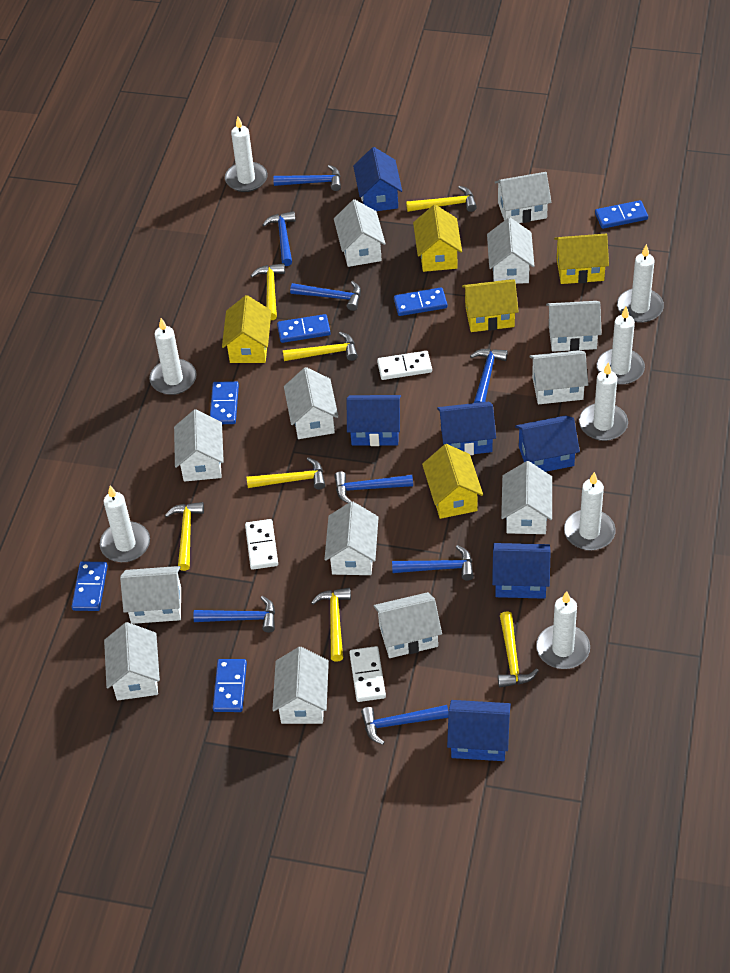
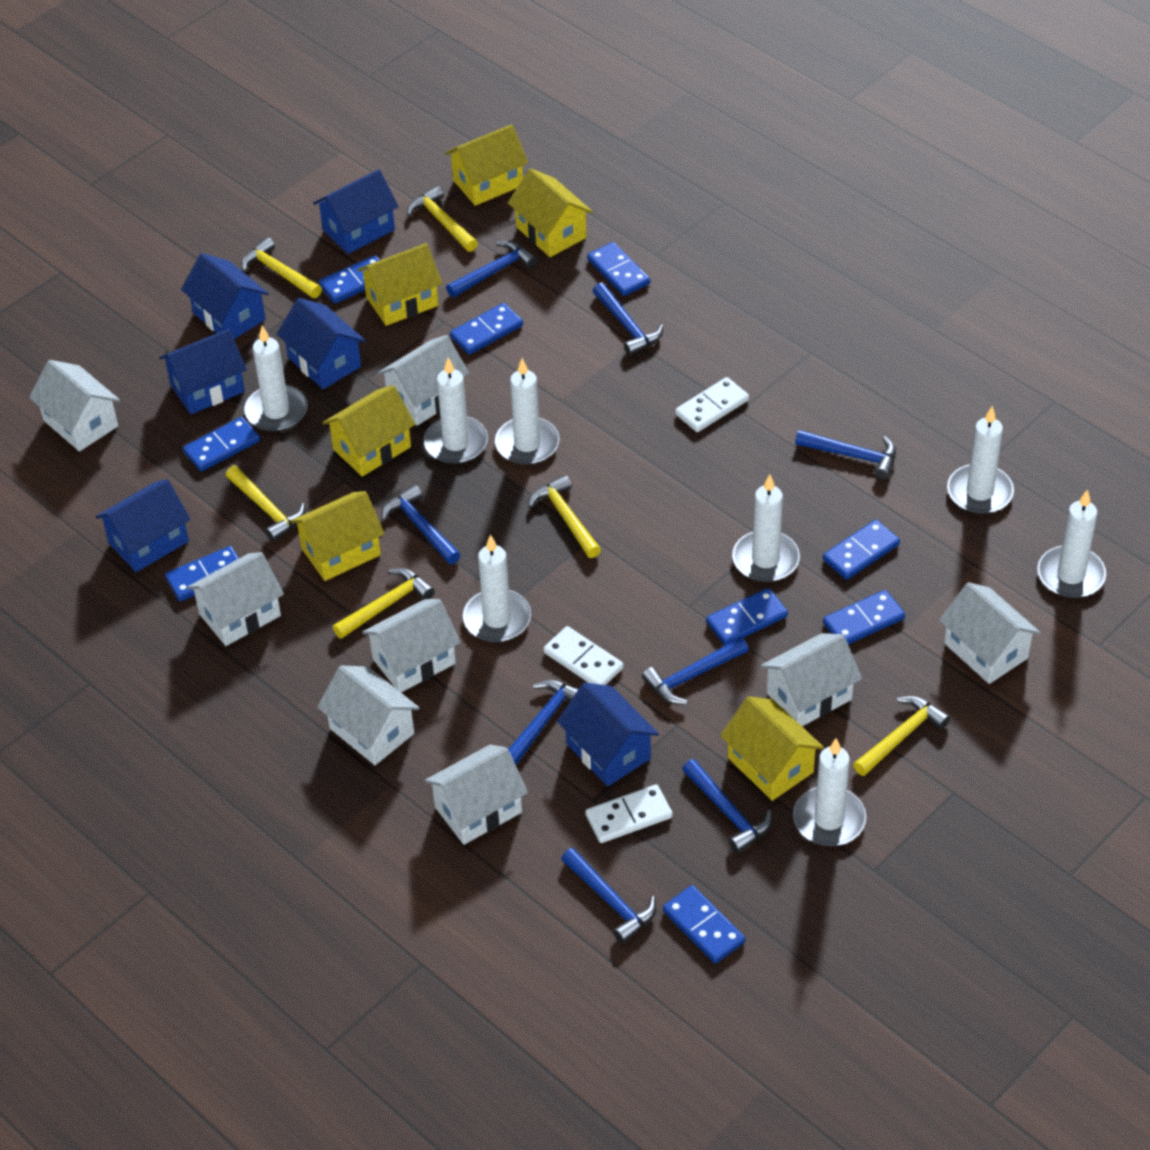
blue domino: [71,562,108,611] [210,381,239,424] [213,659,247,712] [277,314,331,343] [394,287,447,316] [595,200,648,229] = 6 -> [165,546,239,601] [183,417,260,471] [319,255,380,303] [450,303,523,355] [587,242,650,296] [663,885,745,963] [706,588,788,645] [823,520,900,580] [823,590,905,644] = 9
white house: [104,622,160,700] [120,566,181,624] [174,409,224,482] [272,647,329,724] [284,367,338,439] [324,501,379,575] [334,199,386,267] [374,592,442,658] [487,218,534,284] [495,172,551,223] [501,461,552,534] [529,350,588,404] [546,301,602,352] = 13 -> [29,360,120,452] [187,552,284,646] [317,666,420,765] [362,599,461,693] [377,335,469,426] [424,745,528,845] [760,633,862,726] [939,582,1041,684] = 8
yellow hammer: [165,502,204,571] [247,457,325,490] [250,263,285,320] [283,332,358,361] [311,588,351,662] [406,186,477,212] [498,611,539,687] = 7 -> [226,466,305,542] [241,237,322,298] [333,568,435,639] [407,186,478,252] [528,475,601,558] [853,696,950,776] = 6
yellow house: [222,295,271,363] [413,205,462,272] [422,444,483,519] [462,279,519,332] [554,234,609,284] = 5 -> [291,491,384,581] [322,385,416,477] [357,243,442,326] [445,124,528,206] [508,169,593,257] [720,696,824,801] = 6

